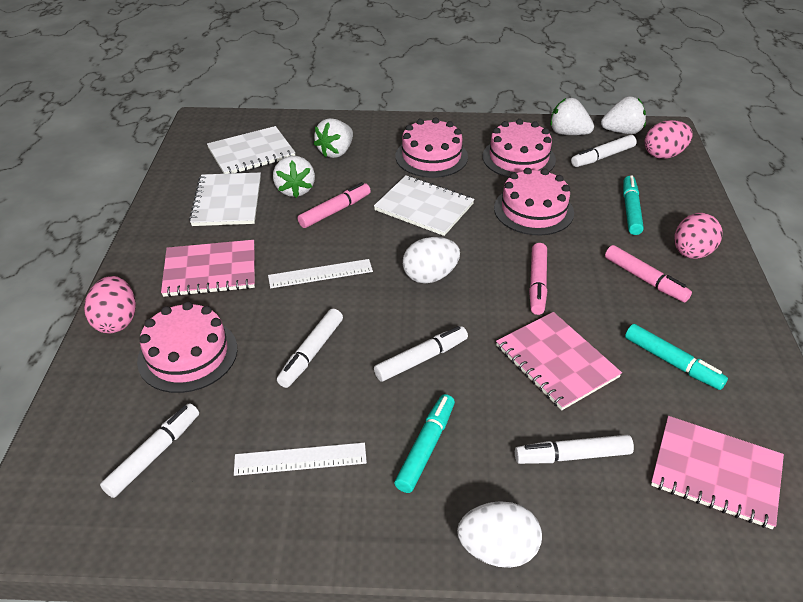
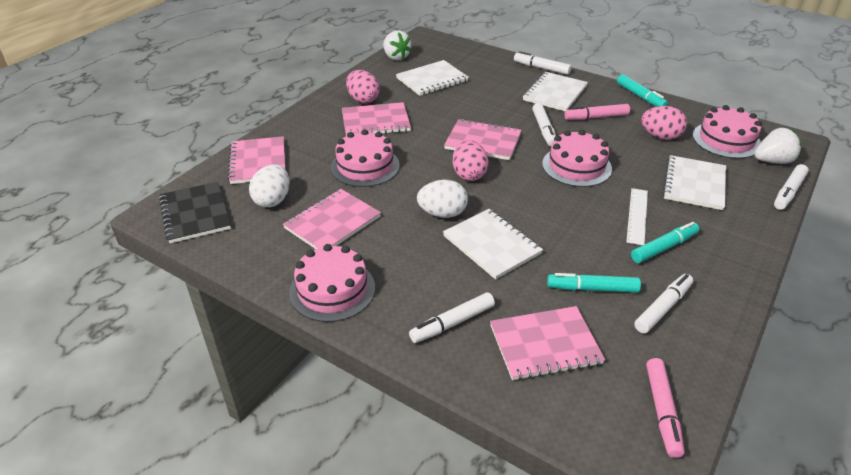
black notebook: none = 0 -> [159,182,231,243] = 1
pink marker: [298,182,371,228] [529,243,547,315] [605,245,692,302] = 3 -> [564,104,630,120] [646,358,685,458] = 2
pink notebook: [161,240,255,297] [496,312,622,410] [651,416,784,529] = 3 -> [227,136,285,184] [283,189,381,249] [342,102,411,136] [444,119,521,160] [490,306,605,381] = 5
white notebook: [189,173,261,226] [207,126,296,174] [374,175,474,236] = 3 -> [396,60,469,96] [443,209,543,280] [523,72,588,111] [662,155,726,210] = 4
white ruler: [234,443,367,476] [268,259,373,288] = 2 -> [626,188,648,245] = 1
white strawberry: [273,156,315,198] [314,118,353,158] [550,98,594,135] [601,96,646,134] = 4 -> [383,30,412,61] [754,128,802,164] = 2

